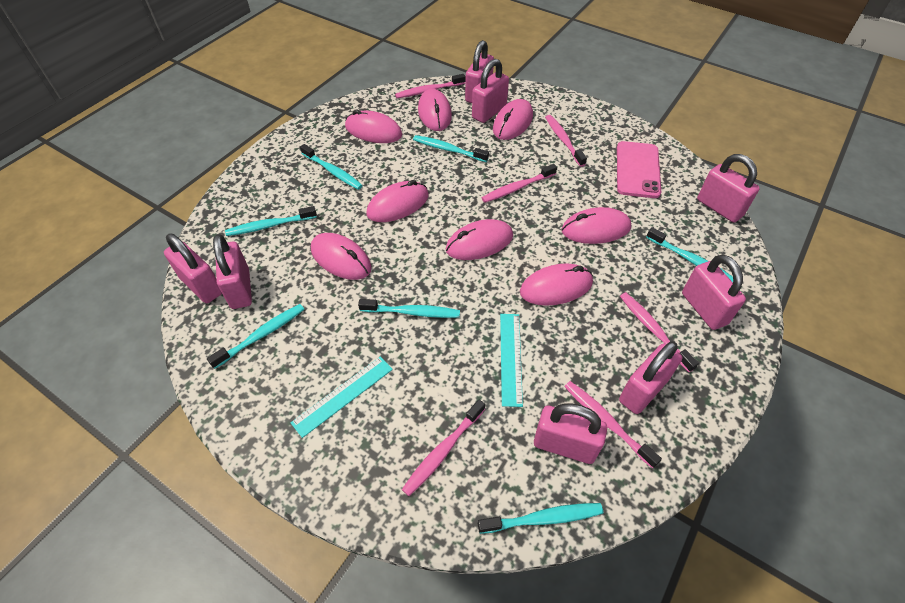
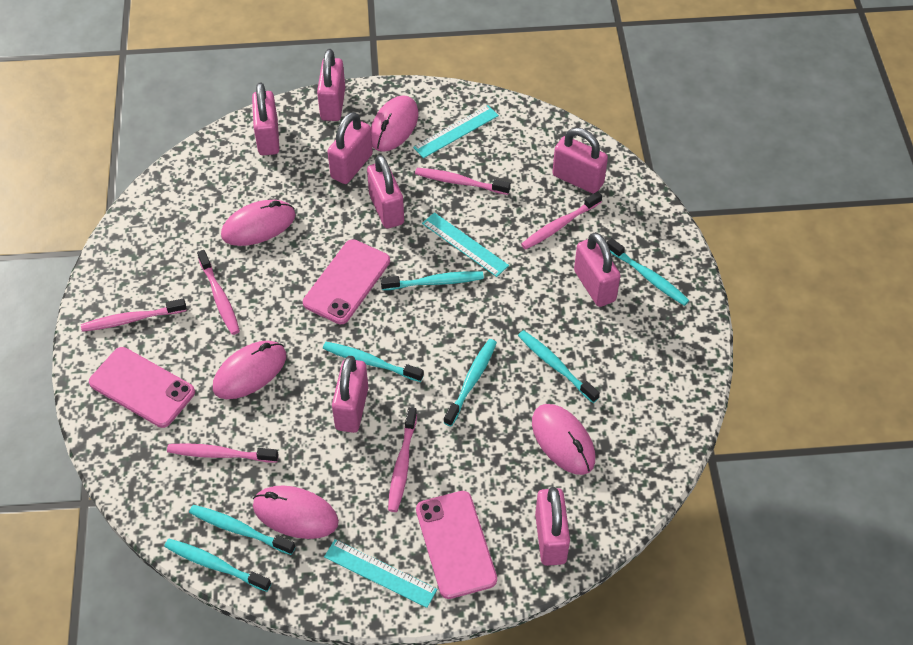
pink mouse: [311,233,372,280] [345,110,402,143] [366,180,429,222] [418,89,452,131] [446,219,513,260] [493,99,533,140] [520,263,593,306] [562,207,631,244] = 8 -> [213,341,286,399] [221,200,296,246] [253,485,339,539] [371,95,419,152] [532,404,595,475] = 5
pink phone: [617,141,661,198] = 1 -> [89,347,195,428] [303,239,390,324] [416,491,497,599] = 3
turquoise ruler: [291,356,393,438] [500,314,523,407] = 2 -> [324,539,437,608] [413,105,499,158] [422,212,509,277] = 3

